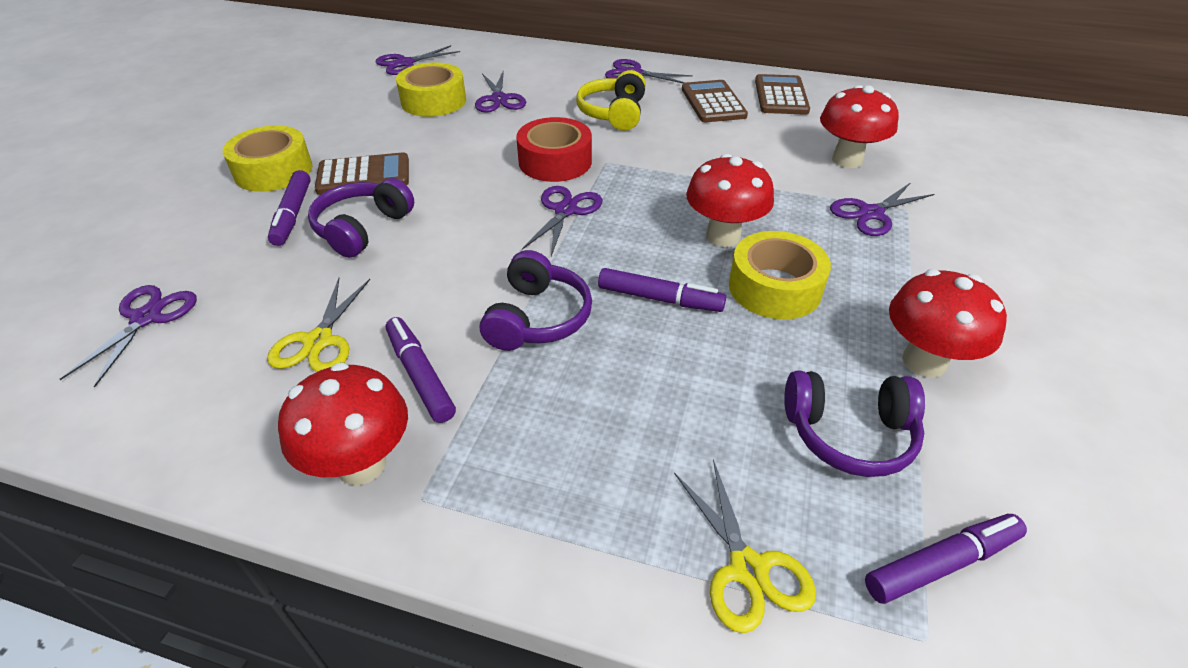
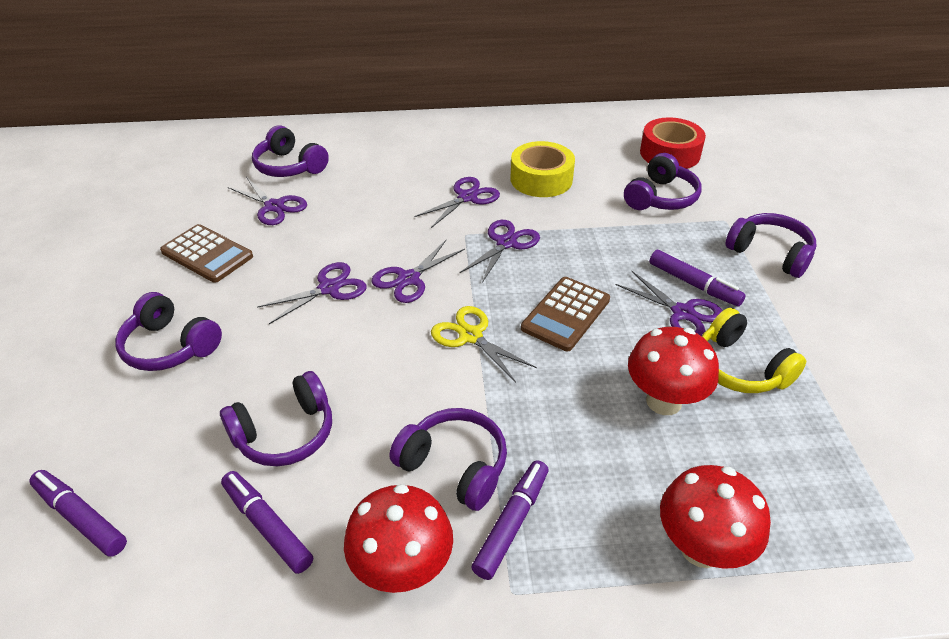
brown calculator: [315,152,409,195] [682,80,748,122] [755,74,810,115] = 3 -> [160,224,253,283] [521,277,610,351] = 2
purple headphones: [308,178,414,258] [480,250,592,351] [784,370,925,477] = 3 -> [115,292,222,371] [220,371,332,466] [252,125,329,177] [390,408,507,511] [624,153,702,210] [725,213,816,278] = 6
red mushroom: [278,362,408,485] [686,154,774,247] [820,85,899,168] [889,269,1007,378] = 4 -> [344,484,453,593] [628,327,719,415] [660,465,771,569] = 3
yellow scissors: [267,278,370,372] [674,459,816,633] = 2 -> [431,306,537,382] = 1
yellow tape: [223,126,313,192] [396,63,466,117] [729,231,831,319] = 3 -> [510,141,575,197] = 1

